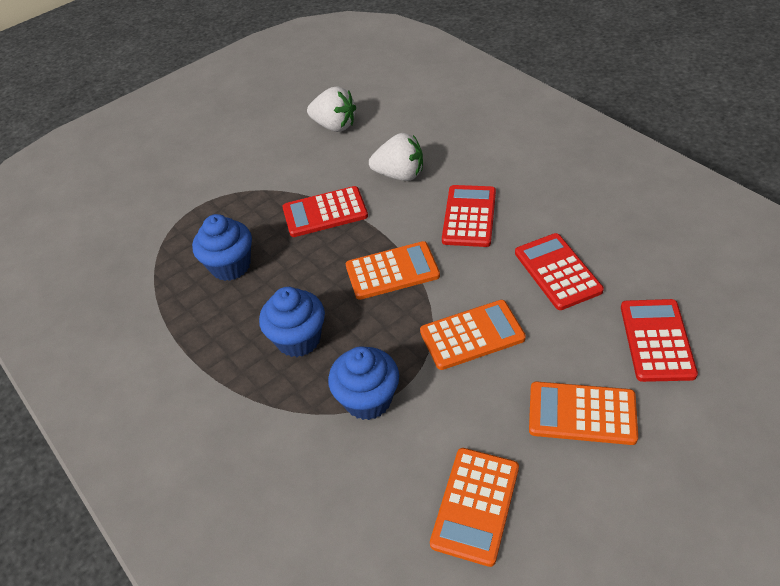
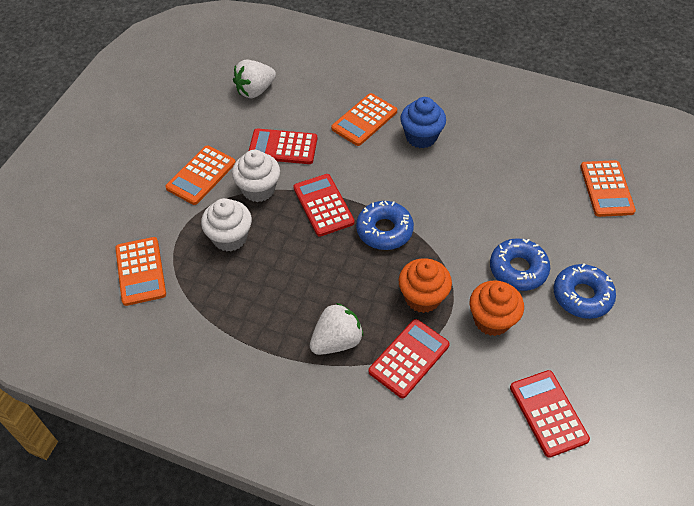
blue cupcake: [192,214,252,281] [259,287,325,357] [328,346,399,420] = 3 -> [400,97,446,148] = 1
blue donut: none = 0 -> [356,201,414,250] [490,238,550,291] [554,263,616,319] = 3
orange cupcake: none = 0 -> [399,258,452,313] [470,281,524,336] = 2
white cupcake: none = 0 -> [201,198,252,252] [232,150,280,202] = 2

